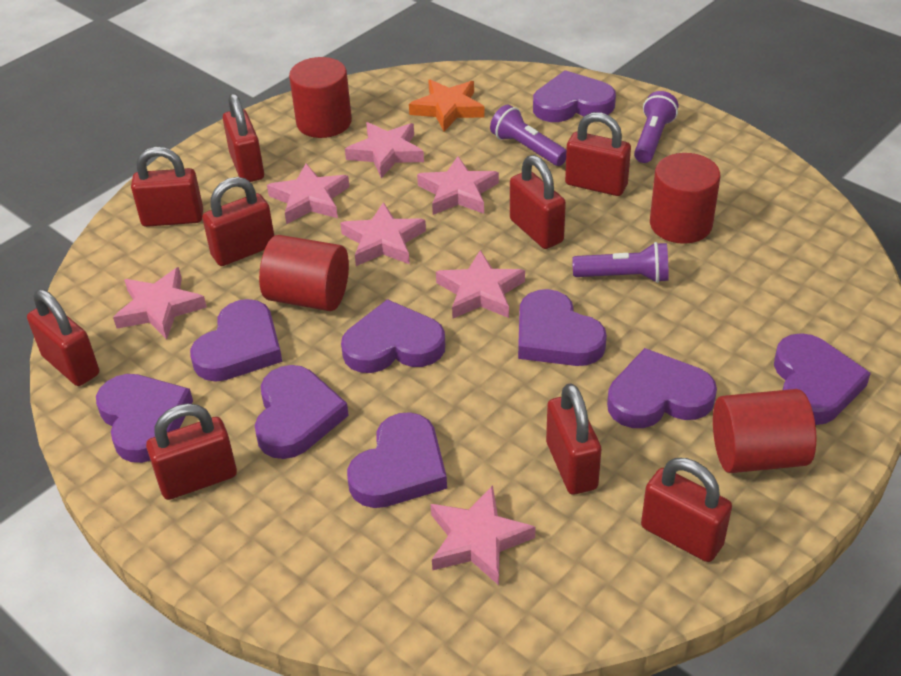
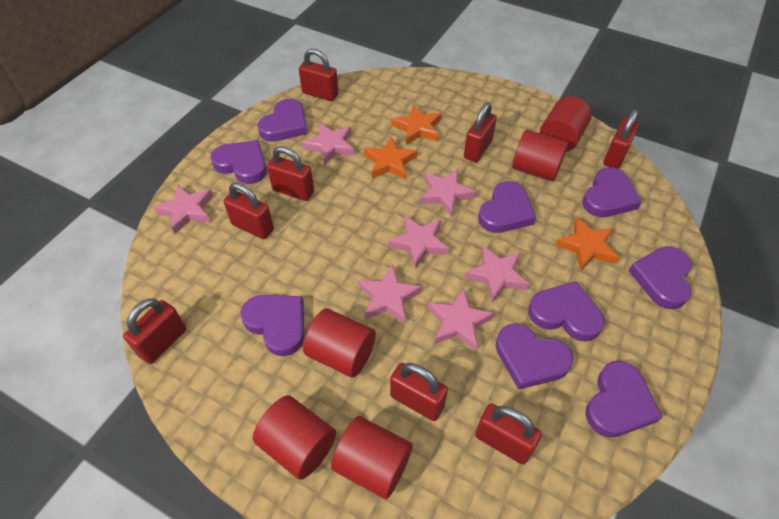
orange star: [409,80,485,132] = 1 -> [364,136,417,180] [391,104,442,145] [555,217,619,271] = 3
purple flashlight: [490,104,566,166] [572,242,669,283] [634,91,679,163] = 3 -> none = 0
red cylinder: [259,235,349,311] [289,57,352,138] [650,153,720,244] [713,389,817,473] = 4 -> [253,395,336,480] [303,308,376,378] [331,416,413,499] [512,130,568,181] [540,96,592,152] = 5
red padlock: [27,289,99,386] [131,147,203,227] [146,403,237,500] [202,177,274,266] [223,93,264,182] [510,155,566,249] [546,383,601,495] [565,112,631,196] [641,458,732,562] = 9 -> [123,298,186,364] [224,183,274,239] [267,146,314,201] [299,49,339,101] [390,363,448,421] [464,103,497,162] [475,403,542,464] [603,109,639,169] = 8

